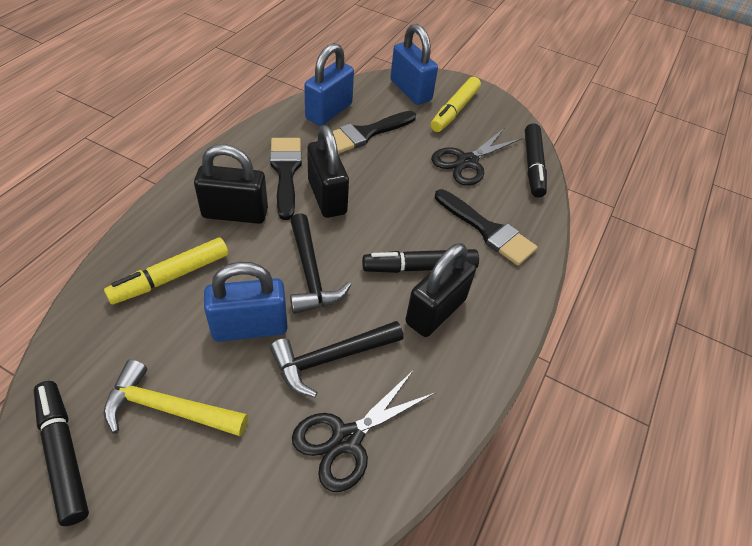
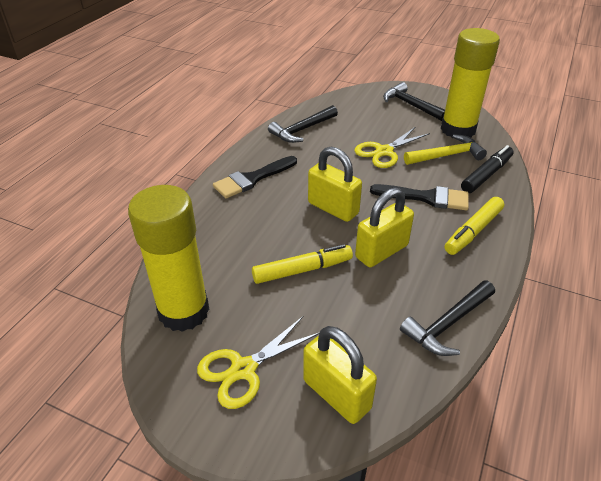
black brush: [270,138,302,220] [332,111,416,154] [435,189,538,266] = 3 -> [213,156,297,198] [370,184,469,210] = 2
black hammer: [270,321,403,397] [290,213,351,314] = 2 -> [268,105,338,143] [383,82,445,121] [400,280,495,356] = 3
black marker: [34,381,89,526] [362,249,479,273] [525,123,547,197] = 3 -> [461,145,514,193] = 1
black padlock: [194,144,268,224] [307,125,349,218] [406,243,476,337] = 3 -> none = 0
black scissors: [292,370,436,492] [431,128,522,186] = 2 -> none = 0
blue padlock: [204,262,288,342] [304,43,354,126] [390,24,438,105] = 3 -> none = 0
yellow glue stick: none = 0 -> [128,185,210,332] [441,28,500,138] = 2
yellow padlock: none = 0 -> [303,326,377,424] [308,147,362,222] [355,188,414,267] = 3
yellow scissors: none = 0 -> [197,316,320,409] [354,127,430,168] = 2

